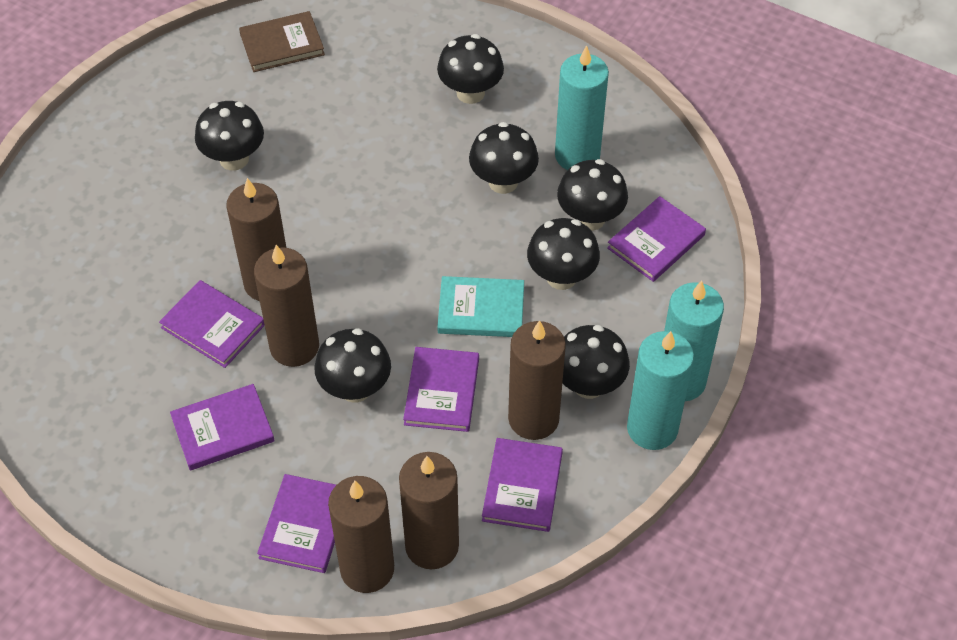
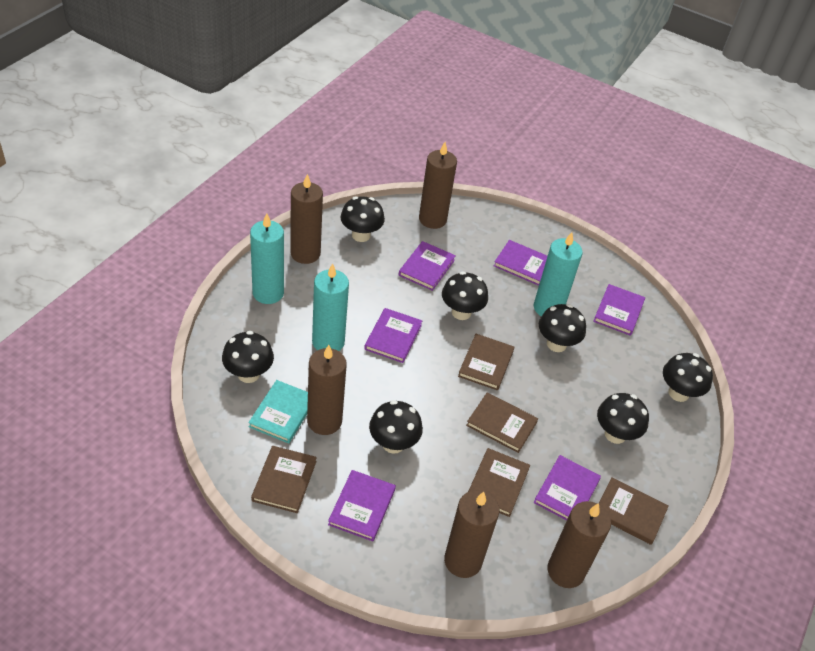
brown book: [239,11,325,72] = 1 -> [251,446,317,513] [458,334,514,390] [466,393,538,453] [468,448,530,517] [599,477,669,545] = 5

